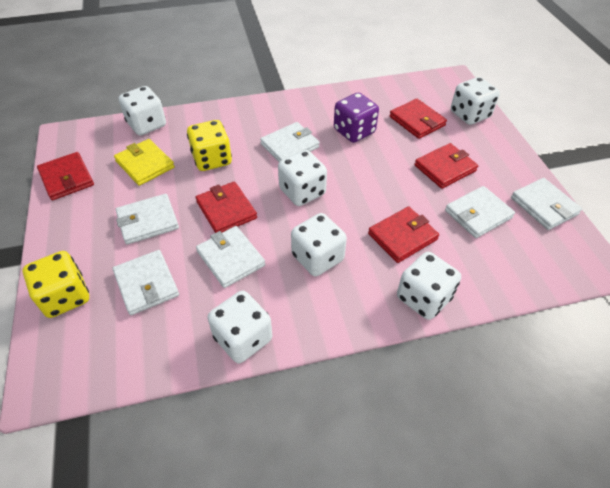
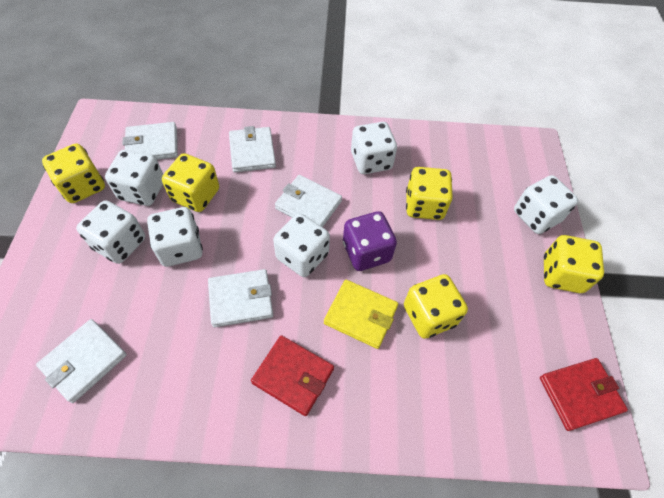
red wallet: [37,152,94,200] [196,181,257,233] [368,206,439,263] [389,99,447,139] [414,143,478,189] = 5 -> [251,335,334,416] [540,358,628,431] = 2
white wallet: [113,250,179,315] [116,194,179,245] [196,226,265,288] [260,122,320,162] [445,186,515,238] [511,178,582,230] = 6 -> [36,319,127,403] [123,122,178,160] [208,269,273,327] [229,126,276,172] [275,175,342,227] = 5
yellow dice: [23,251,89,318] [187,120,232,171] = 2 -> [42,144,105,203] [162,153,219,212] [404,274,468,339] [406,167,453,220] [544,235,604,293] = 5

